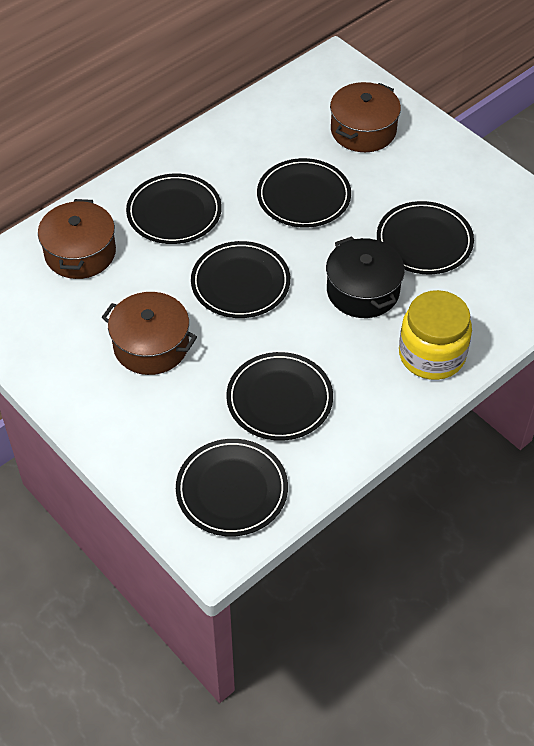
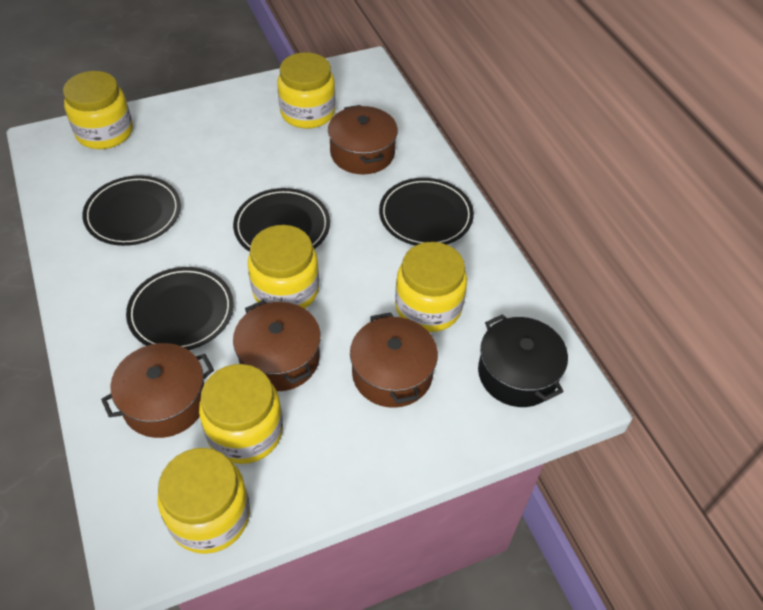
black plate: [126,174,222,244] [176,439,288,536] [191,241,290,318] [226,352,333,441] [257,158,351,227] [377,201,474,274] = 6 -> [82,175,181,246] [126,267,233,350] [233,188,330,252] [379,178,474,246] = 4
brown pot: [38,199,116,279] [101,292,197,375] [330,82,401,152] = 3 -> [101,343,214,438] [233,300,321,391] [328,105,398,174] [350,312,438,408] = 4
yellow jar: [399,290,472,380] = 1 -> [63,71,133,149] [158,448,250,554] [199,364,283,464] [248,225,319,309] [278,52,335,129] [395,242,467,332] = 6

